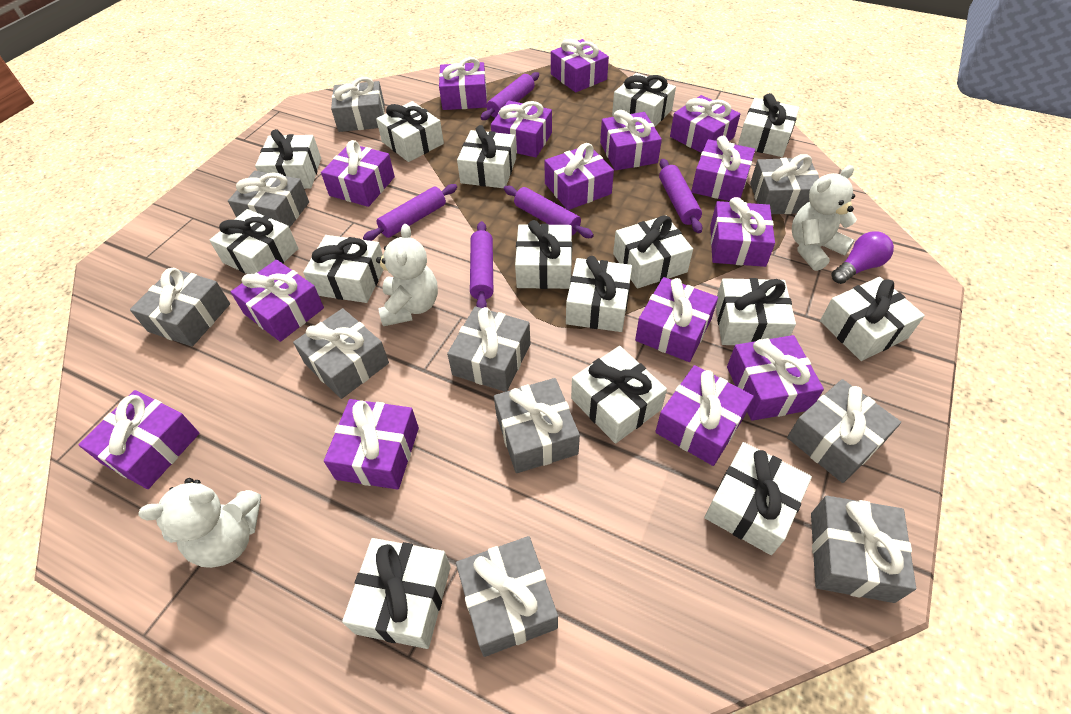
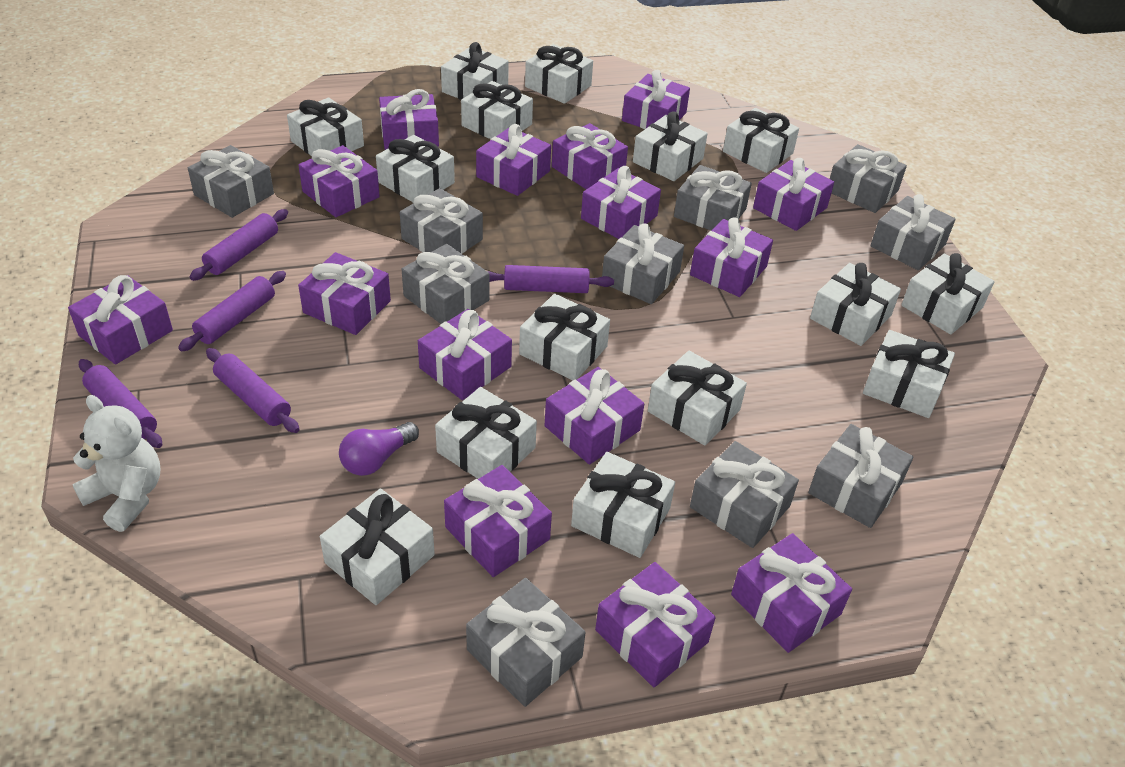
white teddy bear: [139,478,261,568] [376,224,438,326] [792,165,857,271] = 3 -> [72,395,161,532] = 1

